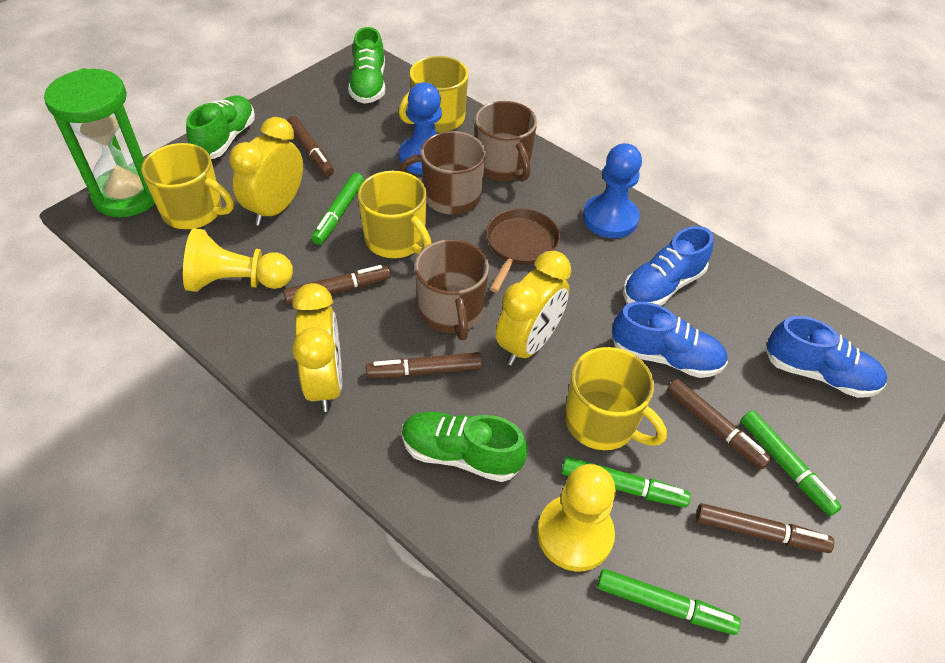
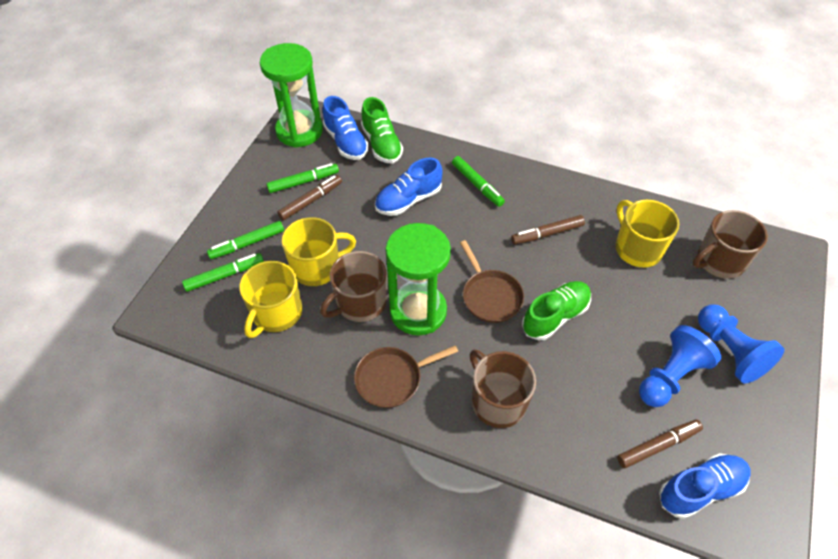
brown marker: [283,265,391,305] [287,116,334,177] [366,352,482,378] [667,379,772,469] [696,503,834,553] = 5 -> [277,175,342,221] [511,215,585,244] [617,420,703,468] = 3
brown pan: [486,208,560,292] = 1 -> [354,345,458,408] [460,240,524,323] = 2
green hourglass: [44,68,155,217] = 1 -> [260,43,323,148] [386,223,451,335] = 2
green shoe: [186,95,255,159] [348,27,385,104] [402,412,528,482] = 3 -> [361,97,403,163] [522,281,591,340] = 2
yellow clock: [229,117,303,226] [292,283,342,412] [496,251,571,366] = 3 -> none = 0
yellow mug: [141,143,234,229] [358,171,432,258] [399,56,468,133] [565,347,667,450] = 4 -> [239,261,302,338] [282,217,356,286] [615,200,679,268] = 3
yellow pawn: [183,228,293,292] [537,464,616,572] = 2 -> none = 0

